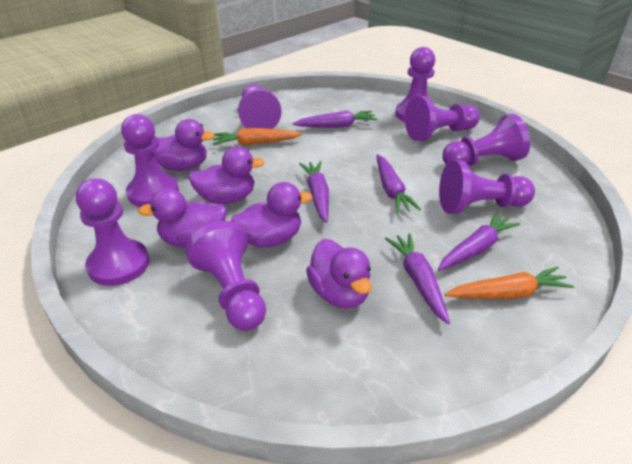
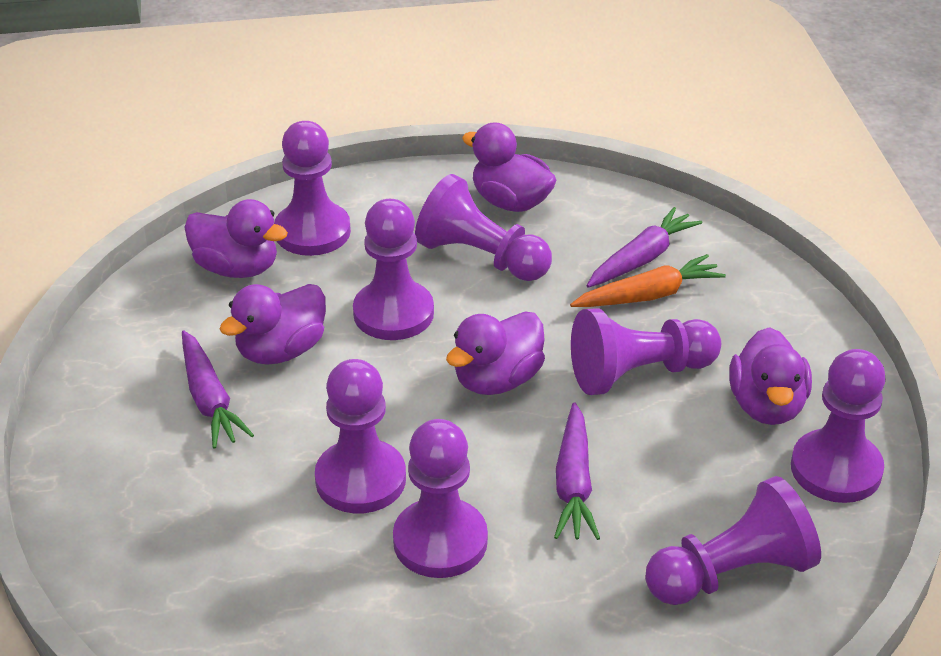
orange carrot: [212,128,303,145] [445,267,574,299] = 2 -> [570,254,726,307] = 1
purple carrot: [292,111,378,128] [299,161,329,223] [376,154,421,213] [385,233,450,324] [438,212,520,271] = 5 -> [182,330,254,449] [554,402,600,540] [587,207,702,288] = 3

